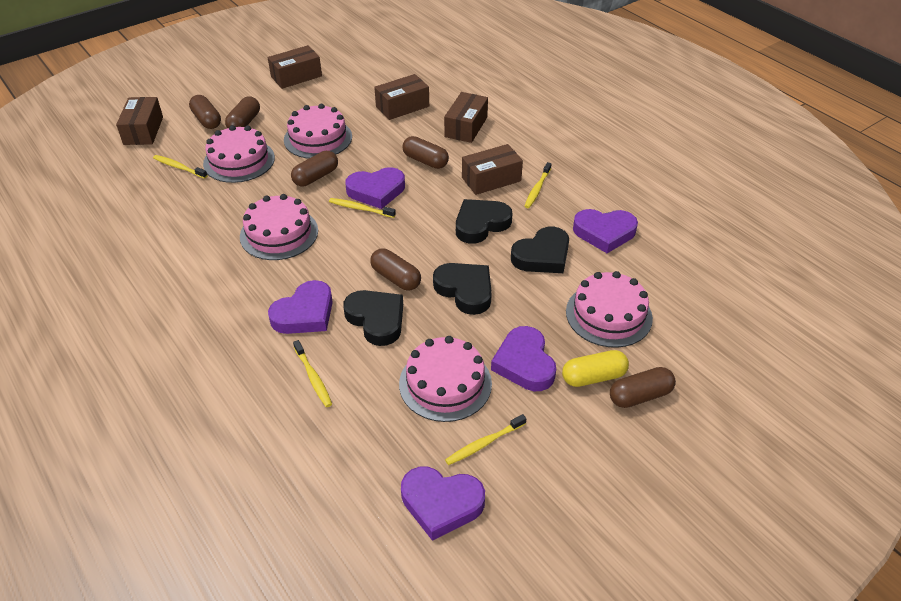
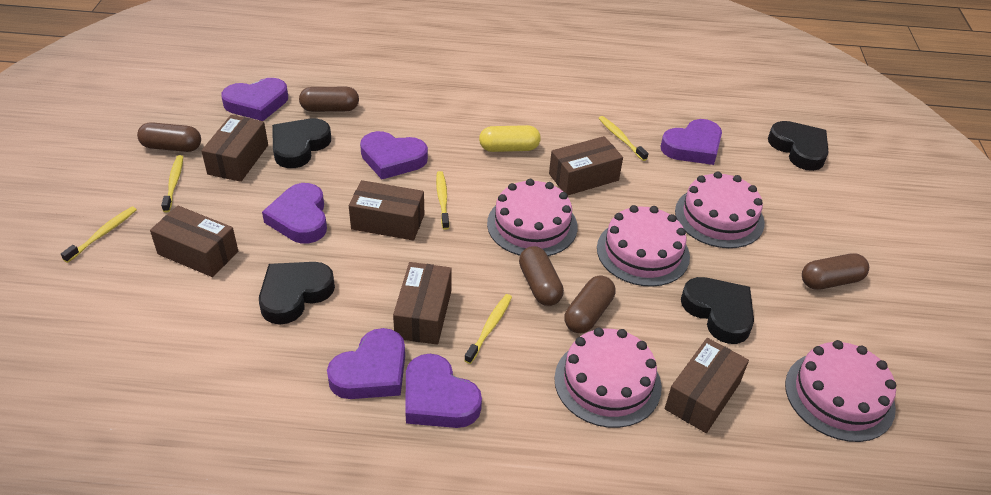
brown box: [116,97,163,145] [268,45,322,89] [374,74,429,120] [444,92,488,143] [462,144,523,195] = 5 -> [150,206,238,277] [201,115,268,182] [349,180,424,241] [393,262,452,345] [549,136,623,195] [665,338,749,433] = 6
brown capsule: [189,95,221,129] [225,96,260,128] [291,151,338,186] [370,249,421,291] [402,136,449,169] [610,367,676,408] = 6 -> [137,122,201,152] [299,87,359,112] [519,246,564,306] [564,275,615,333] [802,253,869,290] = 5
purple heart: [268,280,333,334] [345,167,405,209] [401,467,485,541] [491,326,556,391] [573,209,638,253] = 5 -> [221,78,288,121] [262,183,327,244] [327,328,405,399] [360,131,428,179] [405,354,482,428] [661,119,722,165] = 6

